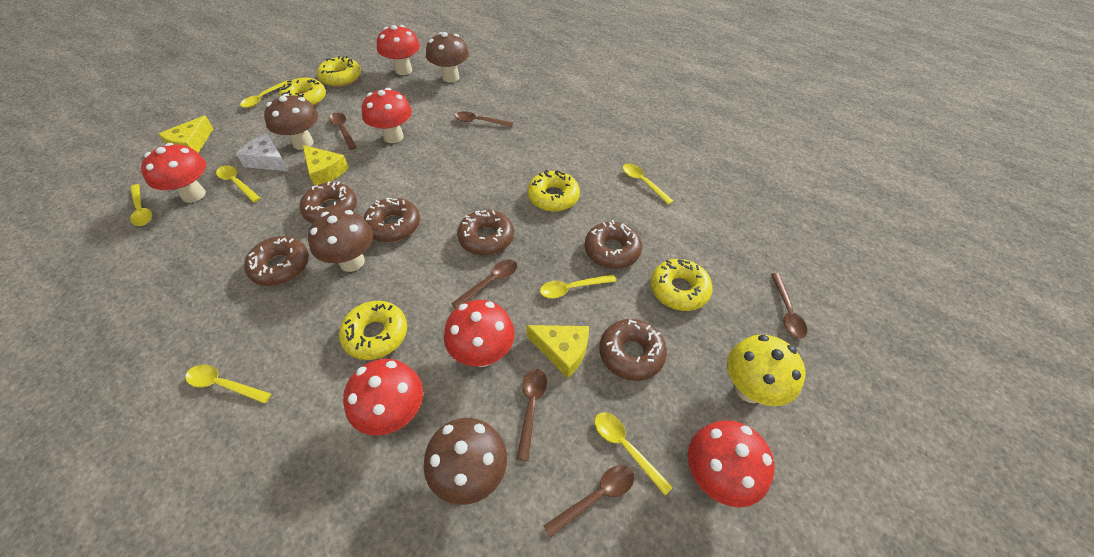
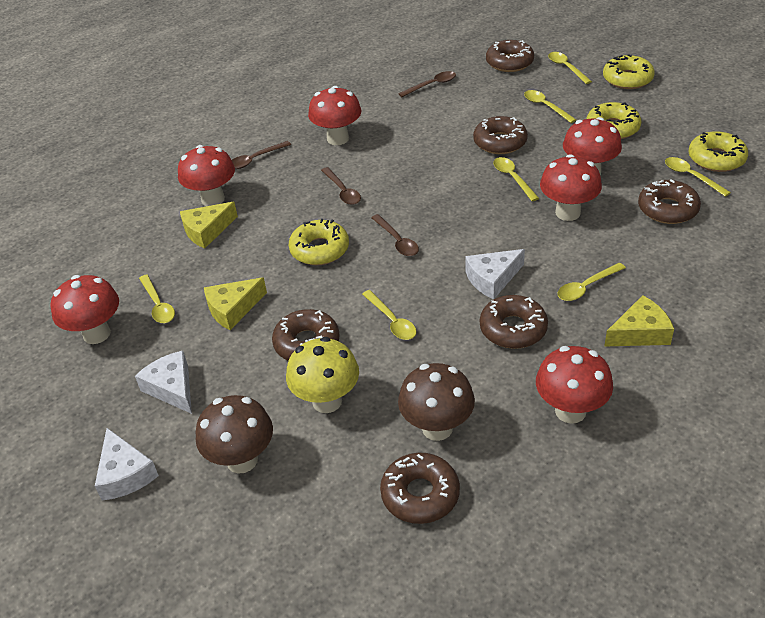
brown mushroom: [264,94,318,150] [308,210,373,272] [424,418,507,505] [426,32,469,83] = 4 -> [196,395,273,473] [398,363,475,441] = 2
brown spoon: [329,113,357,150] [451,259,517,309] [455,111,513,127] [517,369,547,461] [544,465,634,538] [771,273,807,339] = 6 -> [232,141,291,169] [321,167,361,205] [371,214,419,256] [398,71,456,97] = 4
white cheese: [236,133,288,171] = 1 -> [95,428,159,501] [135,351,192,414] [466,249,525,300] = 3
yellow donut: [279,78,326,107] [317,56,361,87] [339,301,407,360] [528,170,580,212] [650,259,713,311] = 5 -> [289,219,349,265] [587,102,641,139] [603,54,655,89] [689,131,748,172] = 4

